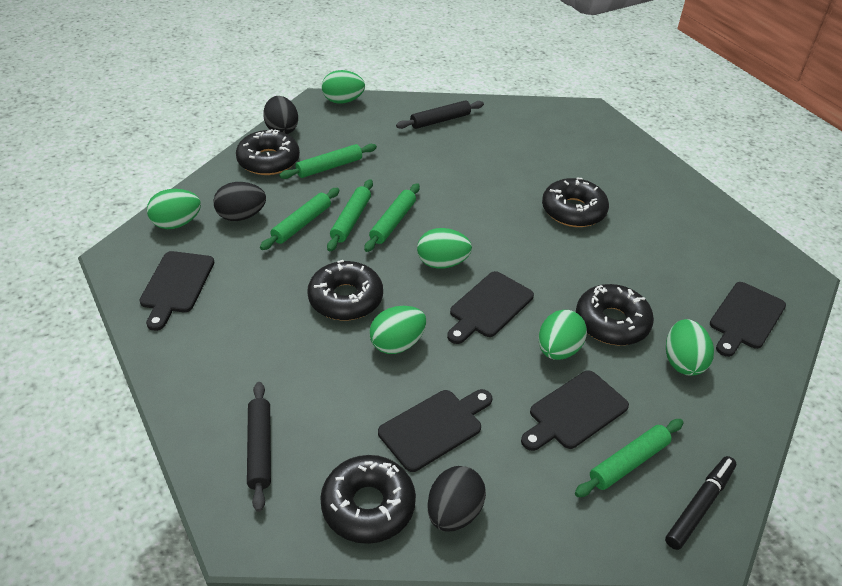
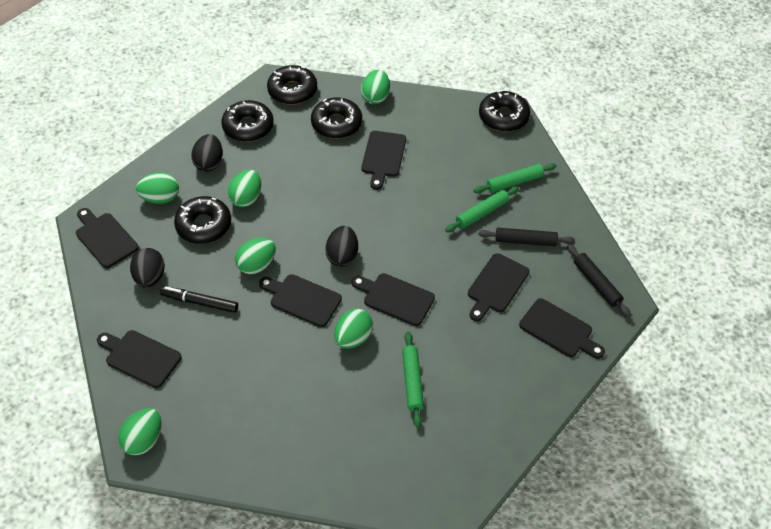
black cutting board: [139,251,214,331] [378,389,492,472] [447,271,534,344] [521,370,629,451] [710,282,786,357] = 5 -> [76,208,139,268] [97,330,182,388] [259,274,342,327] [351,273,435,326] [361,131,406,190] [468,253,530,321] [519,298,605,359] = 7
green rolling pin: [260,188,340,250] [279,144,377,179] [327,179,373,252] [364,183,420,252] [575,419,684,497] = 5 -> [402,332,424,427] [445,186,519,232] [473,163,556,194] = 3

